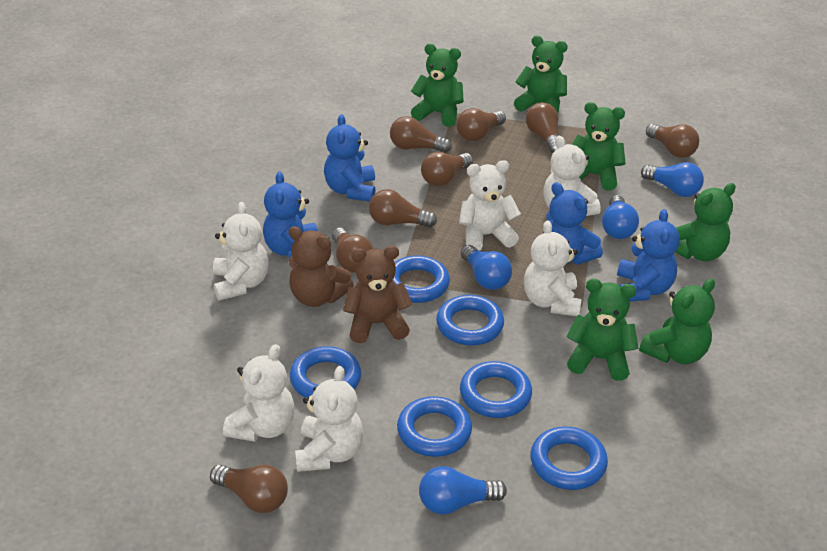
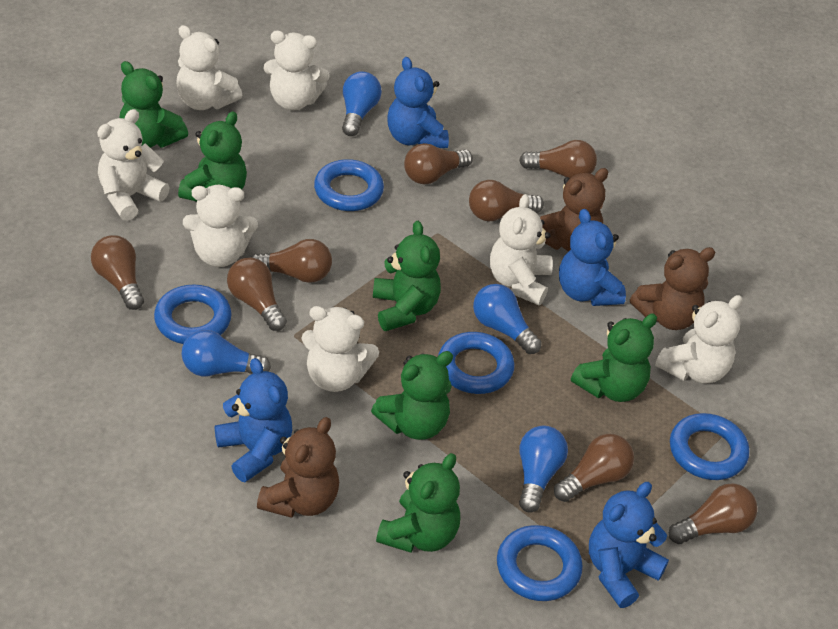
blue ring: [290,346,361,398] [393,256,450,303] [397,396,472,457] [436,295,504,345] [460,361,532,418] [530,426,608,490] = 6 -> [154,285,232,344] [314,159,384,211] [438,332,515,394] [497,525,583,601] [670,413,749,480] = 5
brown teddy bear: [288,226,354,307] [343,246,413,343] = 2 -> [257,417,339,518] [540,168,608,251] [630,247,715,330] = 3
white teddy bear: [213,202,269,301] [223,344,295,442] [295,366,363,472] [459,160,521,251] [524,220,582,316] [543,136,601,216] = 6 -> [97,109,170,221] [176,25,242,110] [183,185,258,267] [263,30,330,110] [301,306,379,392] [490,194,553,305] [655,295,742,383] = 7

